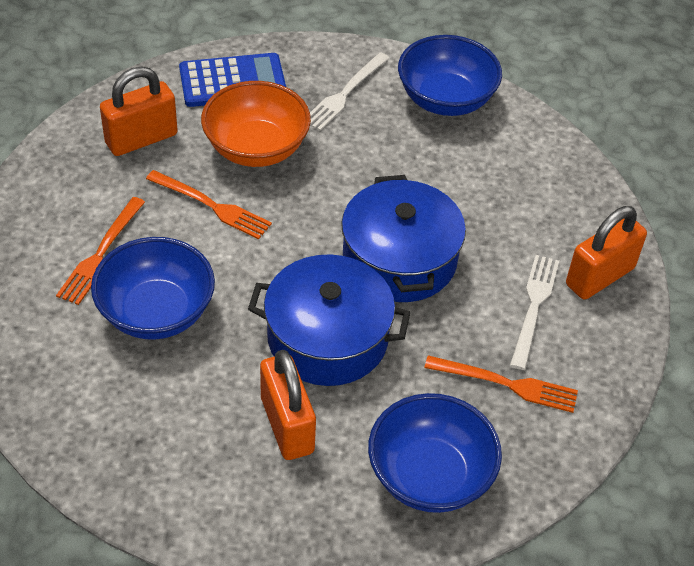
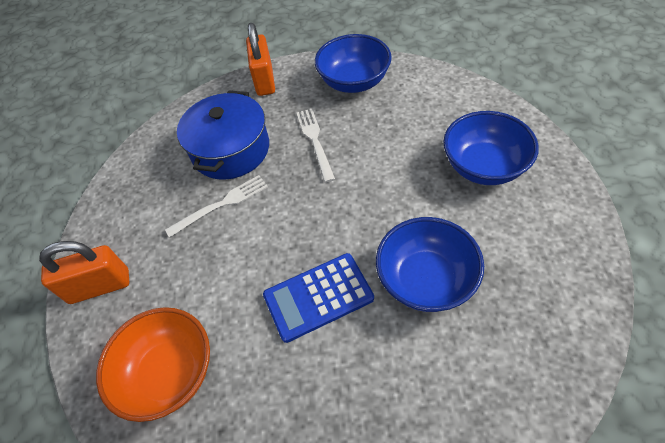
blue pot: [248,254,410,386] [341,175,466,302] = 2 -> [177,91,269,180] = 1
orange fork: [56,197,145,305] [146,170,272,239] [424,355,578,413] = 3 -> none = 0
orange padlock: [100,67,178,156] [260,350,316,460] [566,206,647,300] = 3 -> [39,241,129,304] [246,23,275,96] = 2

